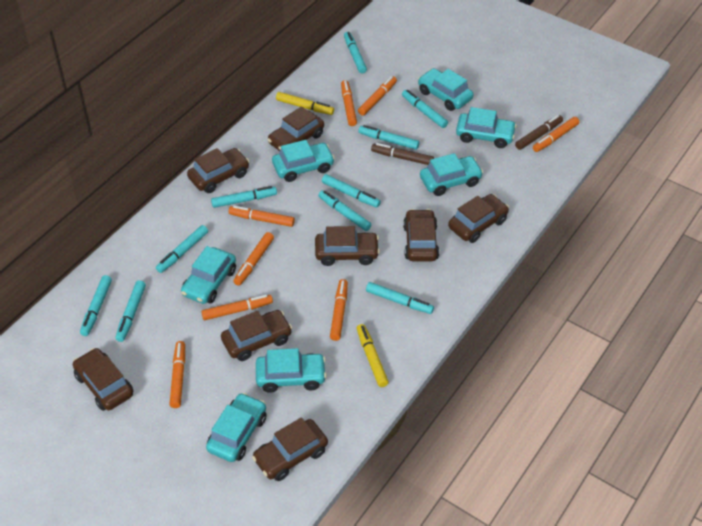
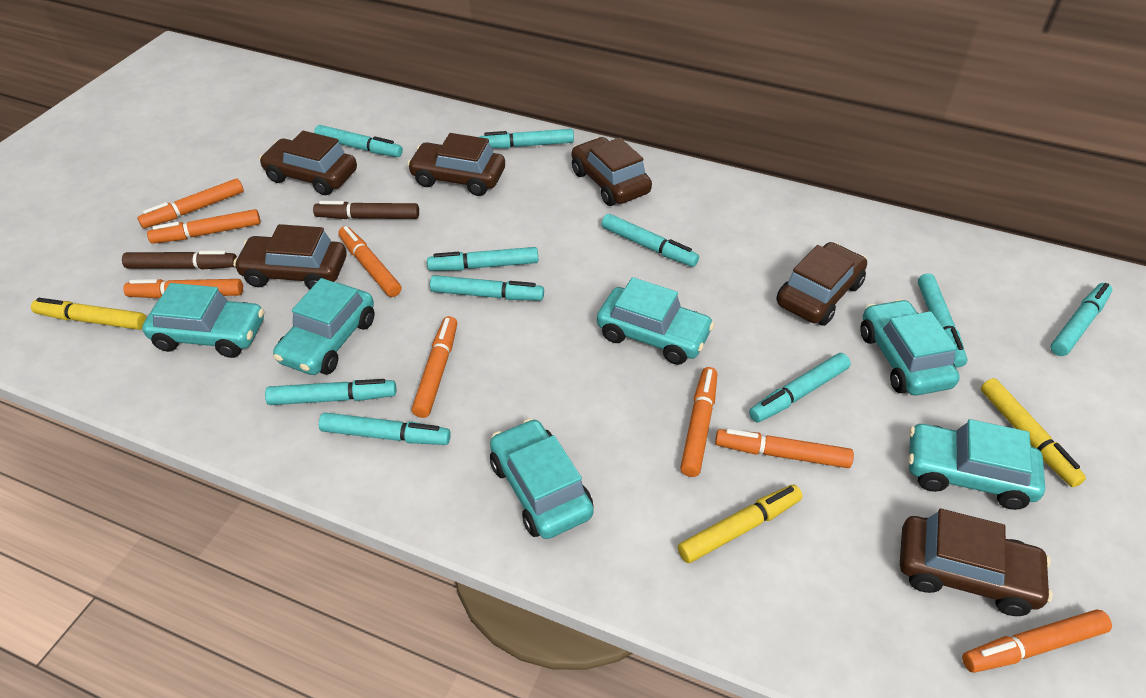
brown car: [73,348,133,411] [187,148,249,193] [221,310,292,361] [252,417,328,481] [267,106,324,151] [315,226,380,266] [403,209,439,261] [448,194,509,243] = 8 -> [233,224,346,289] [259,131,357,195] [407,133,505,196] [572,137,652,206] [776,242,867,326] [900,508,1053,616] = 6
turquoise car: [181,246,236,304] [206,393,267,462] [256,348,327,393] [272,140,335,182] [418,68,473,111] [420,153,483,196] [456,107,517,148] = 7 -> [142,283,264,358] [273,278,375,375] [490,418,594,539] [597,277,715,365] [860,299,960,395] [908,419,1045,510] = 6
yellow marker: [276,92,334,115] [357,324,389,387] = 2 -> [31,298,146,330] [678,485,803,563] [981,378,1086,487] = 3

